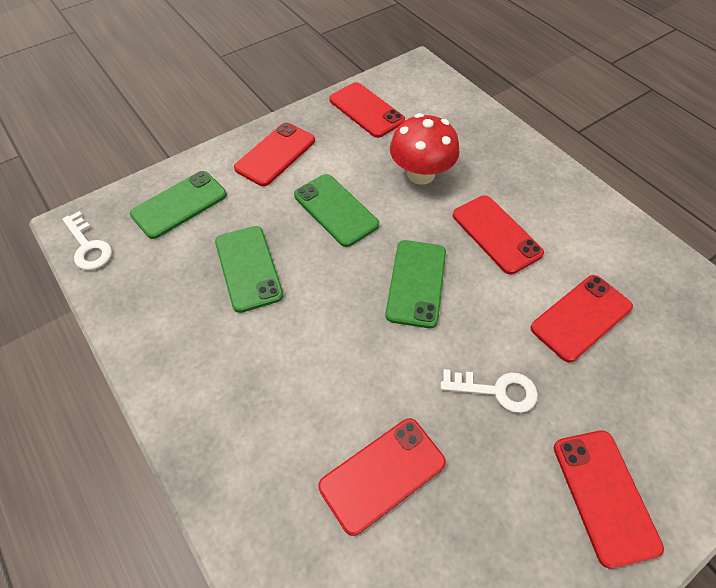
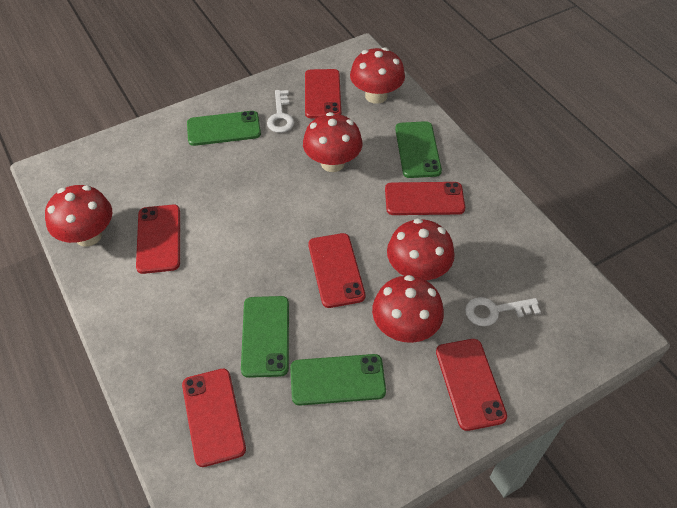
red mushroom: [390,113,460,185] = 1 -> [45,185,113,247] [303,112,363,172] [350,47,405,104] [372,275,444,343] [387,218,455,280] = 5

